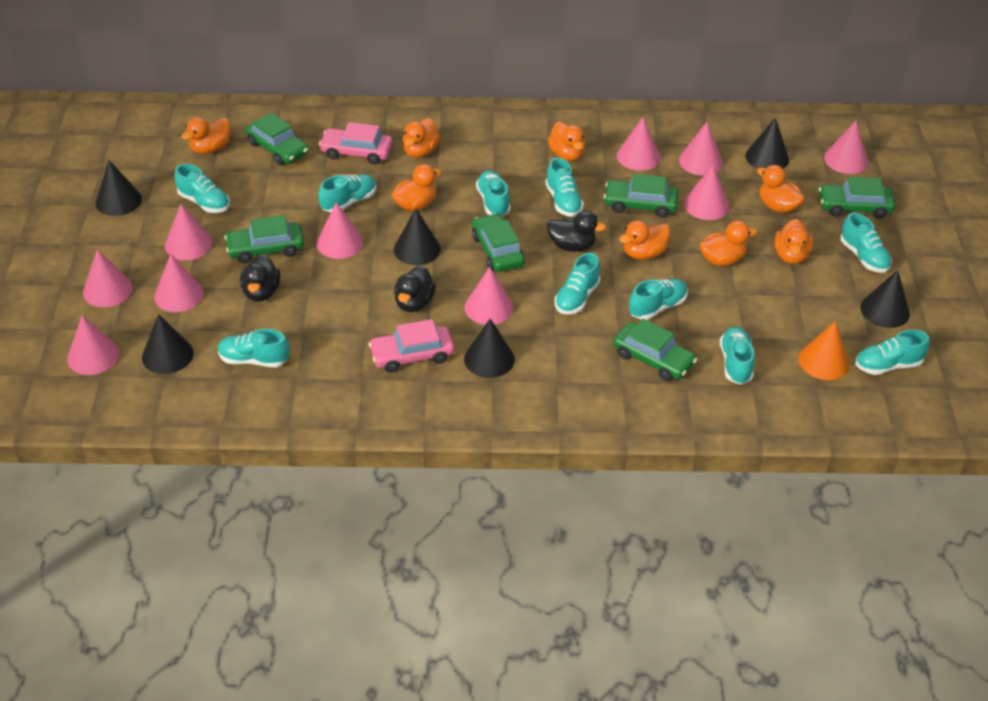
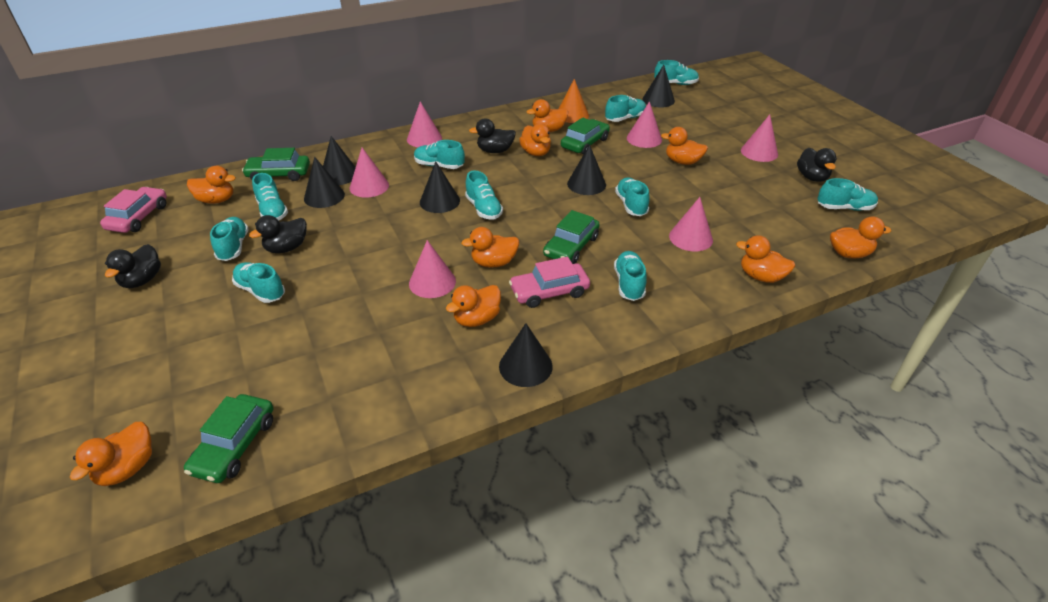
black duck: [240,254,280,302] [394,265,436,312] [547,211,606,252] = 3 -> [105,244,161,288] [249,215,307,253] [469,118,516,153] [797,148,837,182] = 4
green car: [225,215,304,263] [245,113,309,165] [472,213,525,272] [604,174,679,217] [613,319,697,381] [819,177,895,219] = 6 -> [184,394,273,483] [242,148,310,181] [543,210,600,264] [561,118,610,154] = 4
orange duck: [181,117,231,154] [392,164,442,211] [403,118,440,158] [548,121,585,161] [619,220,670,260] [699,221,757,266] [757,165,805,213] [774,219,813,264] = 8 -> [70,422,152,486] [187,166,236,204] [446,285,501,327] [461,227,519,268] [519,124,551,156] [526,99,568,132] [661,127,708,165] [736,235,795,283] [830,216,891,258] = 9
pink cone: [67,315,120,375] [83,249,133,307] [154,254,204,312] [165,204,213,260] [316,202,363,259] [464,267,513,325] [617,117,660,171] [679,122,723,175] [684,165,729,220] [824,121,868,174] = 10 -> [349,148,389,198] [407,102,442,147] [409,240,456,298] [627,101,662,148] [669,197,713,251] [741,115,778,162] = 6

